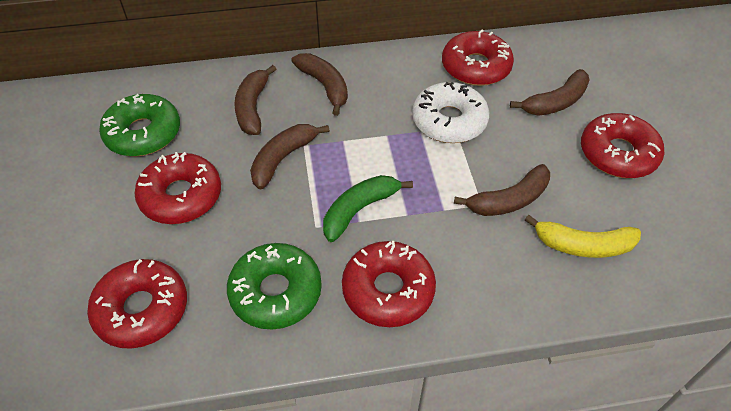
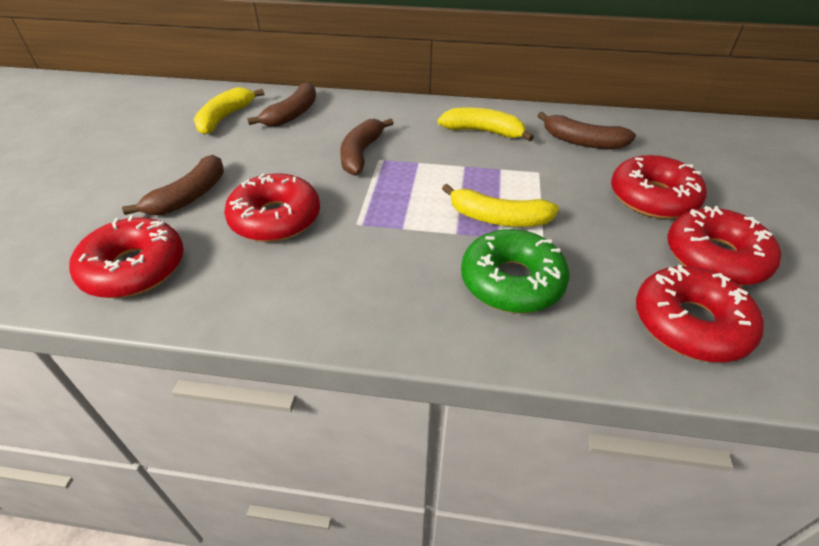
brown banana: [234,65,276,135] [250,124,330,190] [291,53,348,116] [454,164,550,216] [510,69,590,116] = 5 -> [122,155,224,215] [247,82,316,127] [340,118,394,175] [537,112,636,149] = 4
green banana: [323,175,413,242] = 1 -> none = 0
green donut: [99,94,180,157] [227,243,322,330] = 2 -> [461,229,570,313] = 1
white donut: [412,82,489,143] = 1 -> none = 0
yellow banana: [525,215,641,258] = 1 -> [194,87,264,134] [438,107,534,141] [442,184,559,227] = 3

